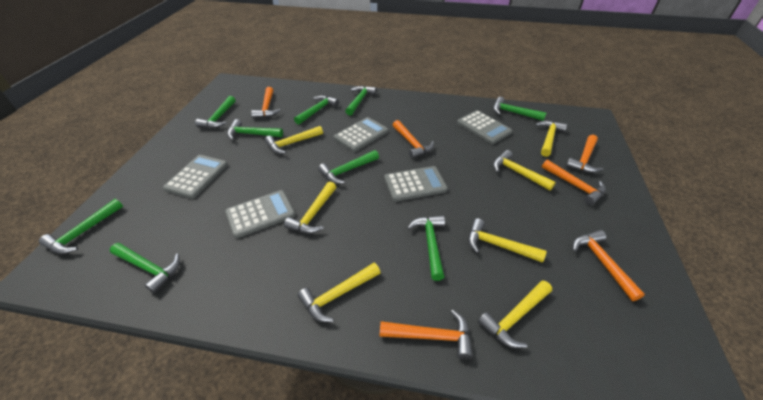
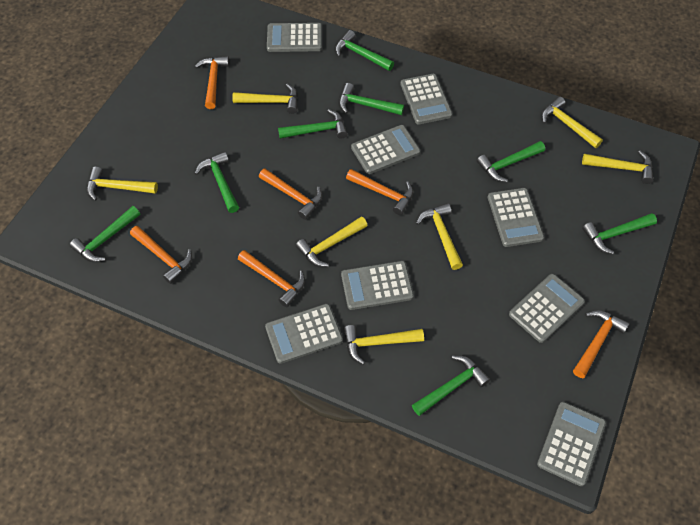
green hammer: [39,199,123,254] [110,243,180,293] [195,96,236,128] [227,119,283,140] [294,95,339,125] [318,150,379,184] [345,86,377,116] [407,215,445,281] [493,97,546,121] = 9 -> [70,206,140,262] [195,152,239,213] [278,109,347,139] [335,30,394,71] [339,83,404,115] [412,355,490,416] [477,141,545,182] [582,213,657,254] = 8
grey calculator: [163,155,228,199] [225,190,295,238] [334,117,388,152] [384,166,448,202] [457,110,513,144] = 5 -> [265,304,343,364] [267,23,322,52] [341,261,414,310] [351,125,420,174] [401,74,453,125] [488,188,544,247] [509,274,585,343] [537,402,606,486] = 8

